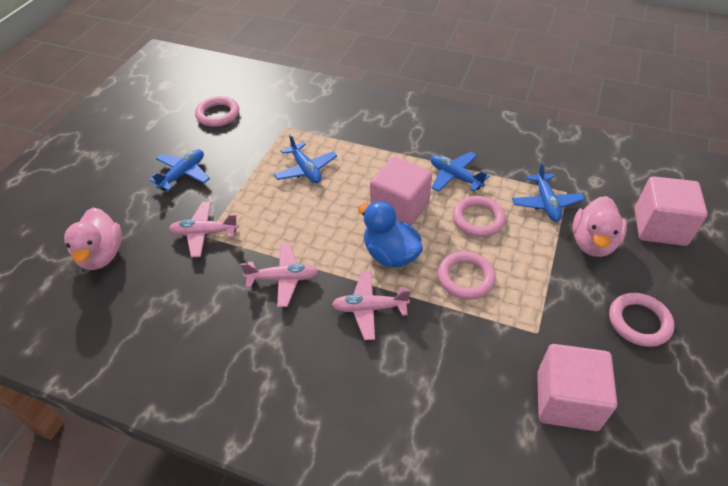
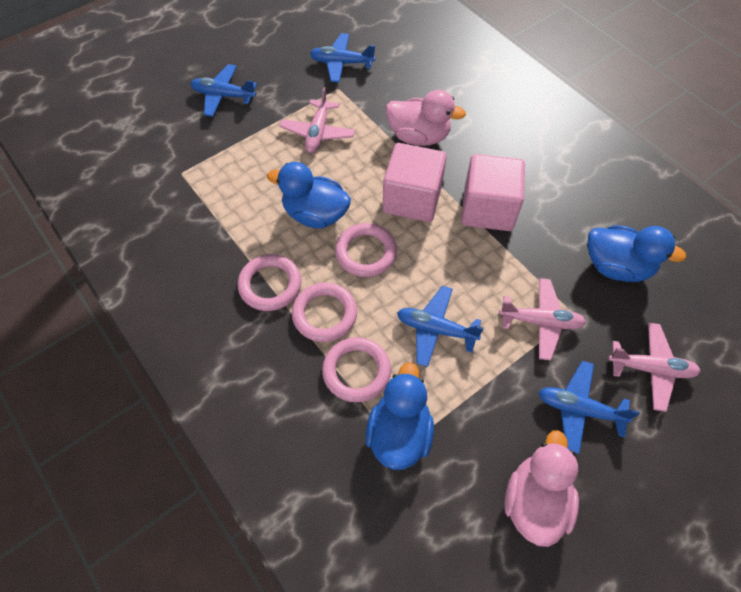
blue duck: [358,201,423,267] = 1 -> [267,162,351,228] [365,362,434,470] [588,225,686,282] = 3
pink cube: [370,156,432,226] [537,344,617,431] [635,176,708,246] = 3 -> [383,143,447,222] [461,154,525,231] = 2

